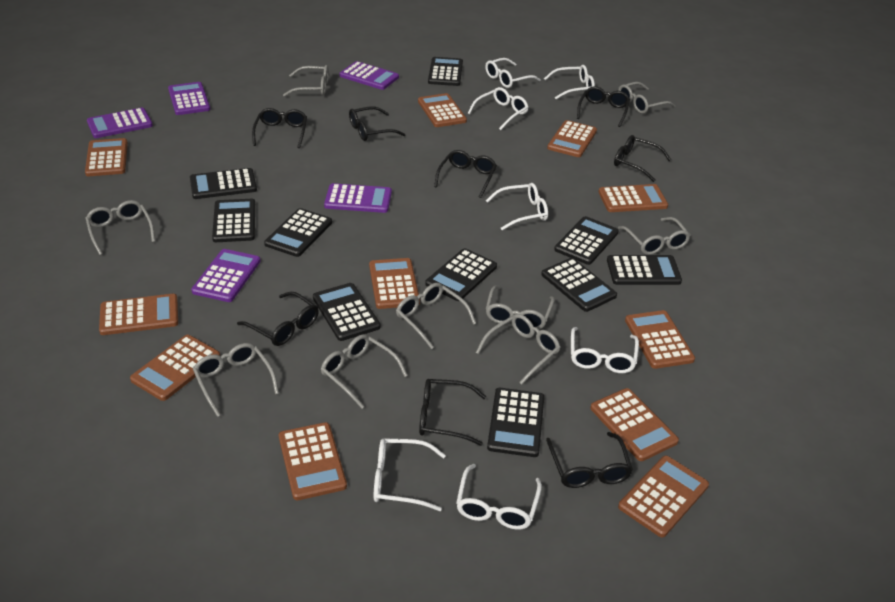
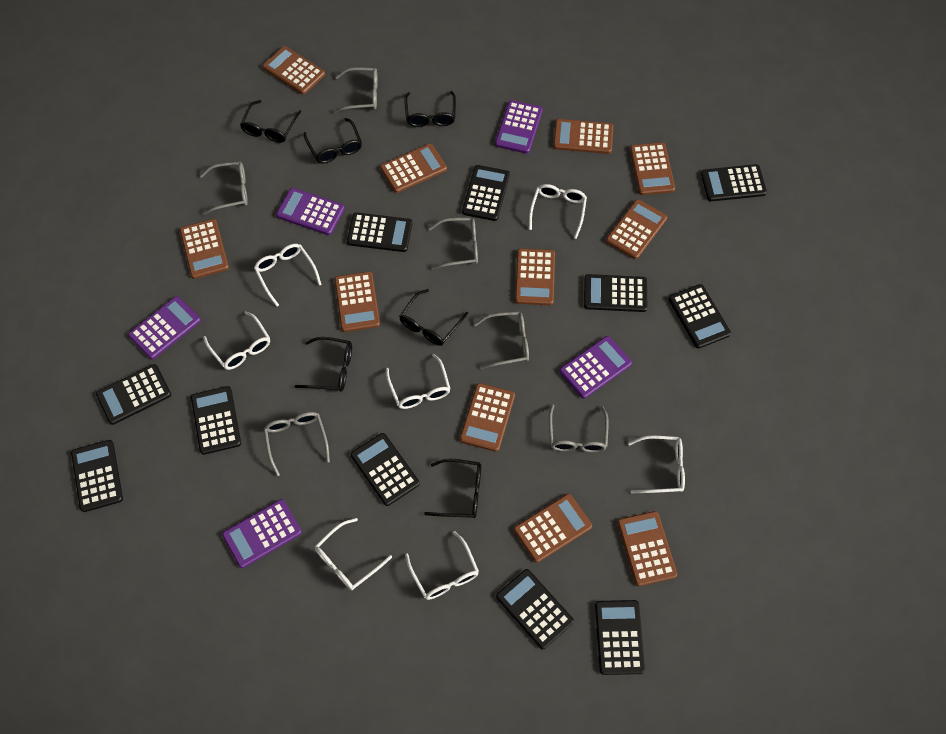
black calculator: [190,168,257,199] [212,199,255,242] [264,208,332,257] [313,283,380,341] [425,248,497,301] [428,57,463,86] [487,388,544,457] [541,258,617,312] [554,216,619,265] [607,255,682,285] = 10 -> [71,440,123,512] [96,364,171,425] [191,386,241,455] [347,212,413,252] [351,433,420,506] [462,165,510,221] [496,569,574,649] [584,274,647,312] [595,600,645,675] [669,284,731,349] [701,164,767,201] = 11
black glasses: [237,292,319,346] [252,108,307,148] [349,106,406,141] [419,379,486,446] [434,150,497,198] [546,432,633,488] [577,86,630,127] [614,135,671,182] = 8 -> [240,100,301,143] [295,337,352,392] [304,118,362,163] [399,289,468,346] [404,91,456,127] [424,459,482,518] = 6
grey glasses: [85,200,155,255] [193,343,279,417] [283,65,329,97] [321,334,408,408] [396,283,476,349] [476,314,561,385] [485,285,555,330] [618,82,676,114] [618,217,691,255] = 9 -> [200,162,248,215] [263,412,330,476] [333,67,378,113] [429,218,478,270] [474,312,529,369] [549,404,609,452] = 6

